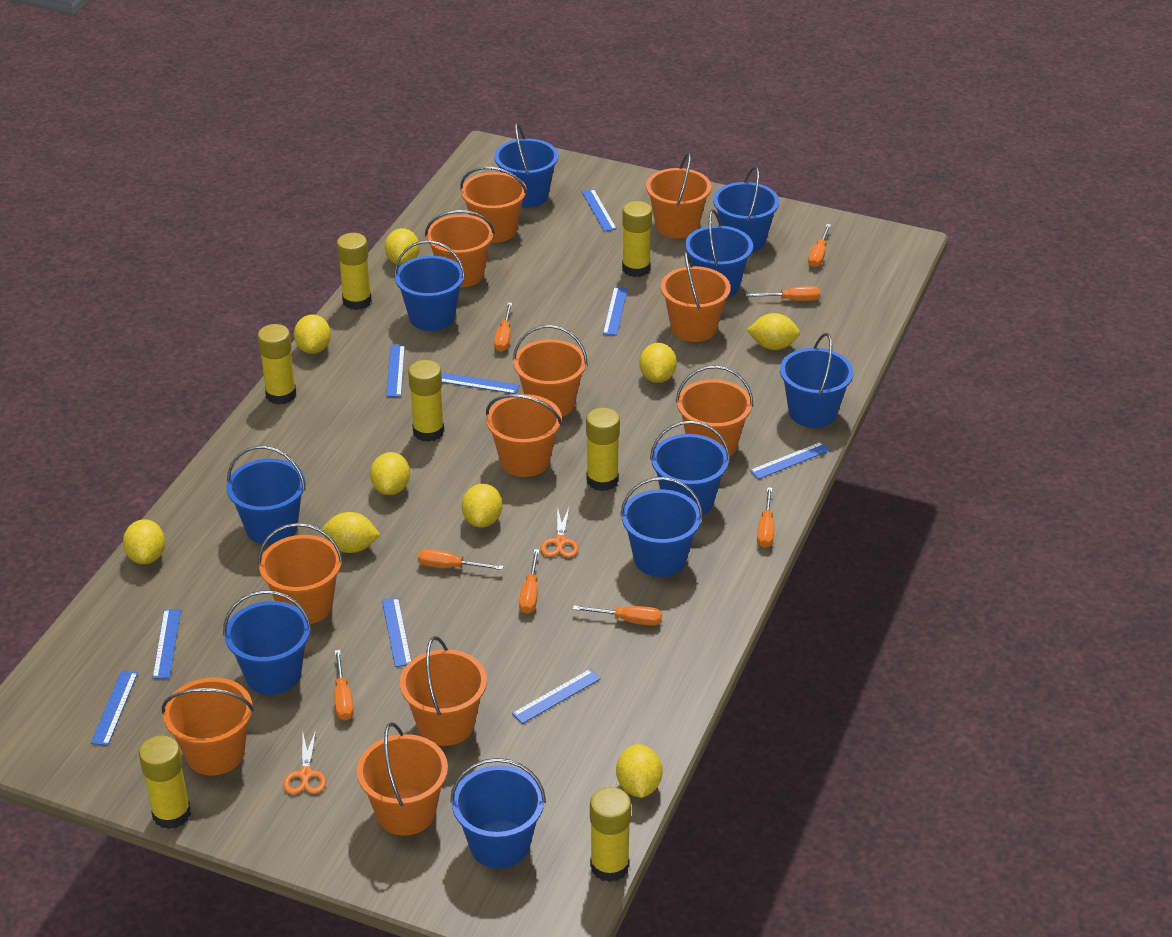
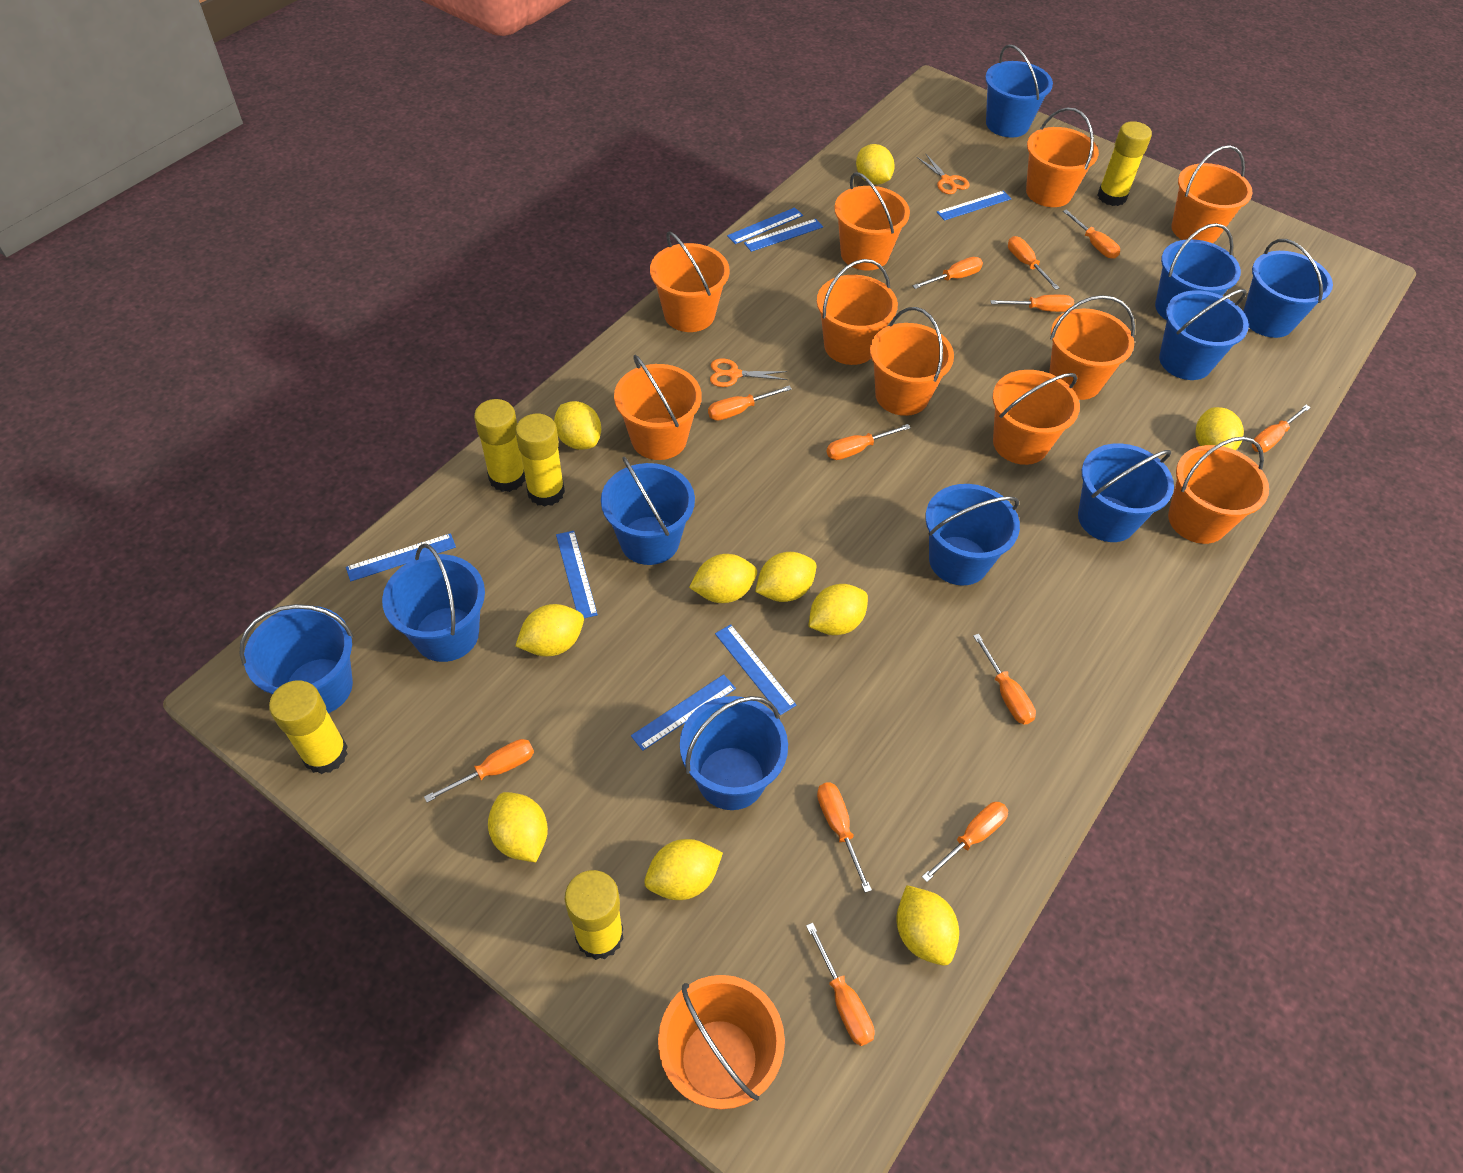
blue ruler: [91,671,138,746] [152,609,181,679] [382,598,411,667] [386,345,405,397] [441,372,519,394] [512,669,601,724] [582,189,617,232] [603,287,628,336] [750,442,830,479] = 9 -> [346,533,456,582] [556,531,598,618] [631,674,736,751] [715,624,796,715] [727,207,803,244] [744,219,823,252] [937,191,1012,221] = 7
orange screwdriver: [334,650,354,721] [418,549,504,570] [494,303,512,352] [519,549,539,614] [573,605,662,626] [746,286,820,301] [757,487,774,548] [808,224,831,267] = 8 -> [424,739,534,803] [708,386,792,421] [806,923,875,1046] [817,782,872,893] [826,424,911,460] [913,257,983,289] [922,802,1008,882] [973,634,1036,724] [990,295,1074,312] [1008,236,1059,290] [1063,210,1120,259] [1252,405,1311,453] = 12
yellow glue stick: [139,735,191,829] [258,324,296,405] [337,233,372,310] [408,360,444,442] [586,408,620,491] [590,787,631,882] [622,201,652,277] = 7 -> [269,680,348,774] [474,399,526,492] [515,414,565,507] [565,870,624,960] [1097,121,1152,206] = 5
yellow lemon: [123,519,165,564] [294,314,331,354] [322,512,380,553] [370,452,410,495] [385,228,420,265] [462,484,502,528] [616,744,662,798] [639,343,677,383] [747,313,800,350] = 9 -> [488,792,548,862] [515,604,584,657] [554,401,601,450] [644,839,723,900] [689,554,757,603] [755,552,816,602] [808,584,868,635] [856,144,895,185] [896,885,959,966] [1195,407,1244,450] = 10

